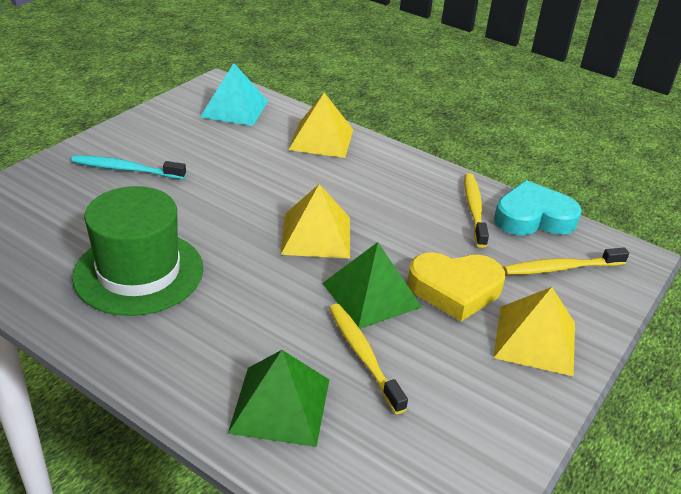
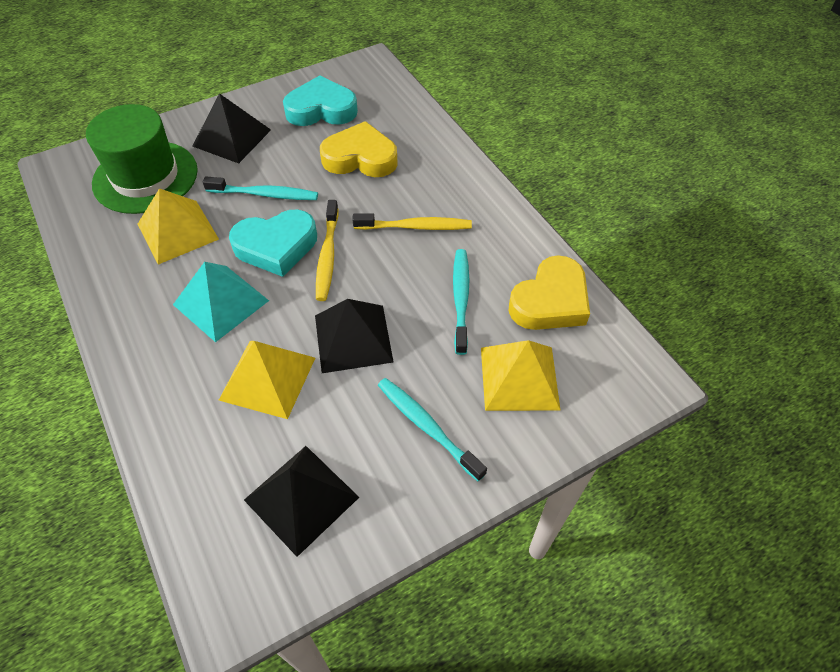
black pyramid: none = 0 -> [192,93,271,163] [244,446,359,557] [315,299,393,373] = 3
green pyramid: [228,350,329,447] [322,242,422,329] = 2 -> none = 0
turquoise heart: [494,180,582,236] = 1 -> [229,210,317,277] [283,75,358,126] = 2
turquoise toothbrush: [71,155,186,179] = 1 -> [203,176,318,200] [378,378,487,481] [453,249,469,355] = 3
yellow heart: [407,252,505,321] = 1 -> [320,121,398,177] [508,256,590,330] = 2
yellow toothbrush: [329,304,408,414] [464,173,489,248] [503,248,629,275] = 3 -> [316,200,339,301] [352,213,472,230] = 2

